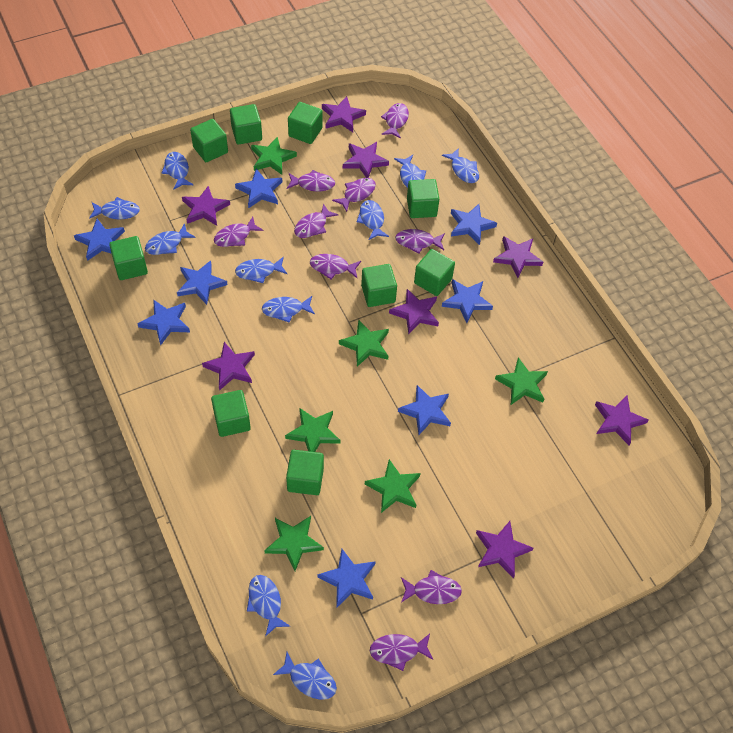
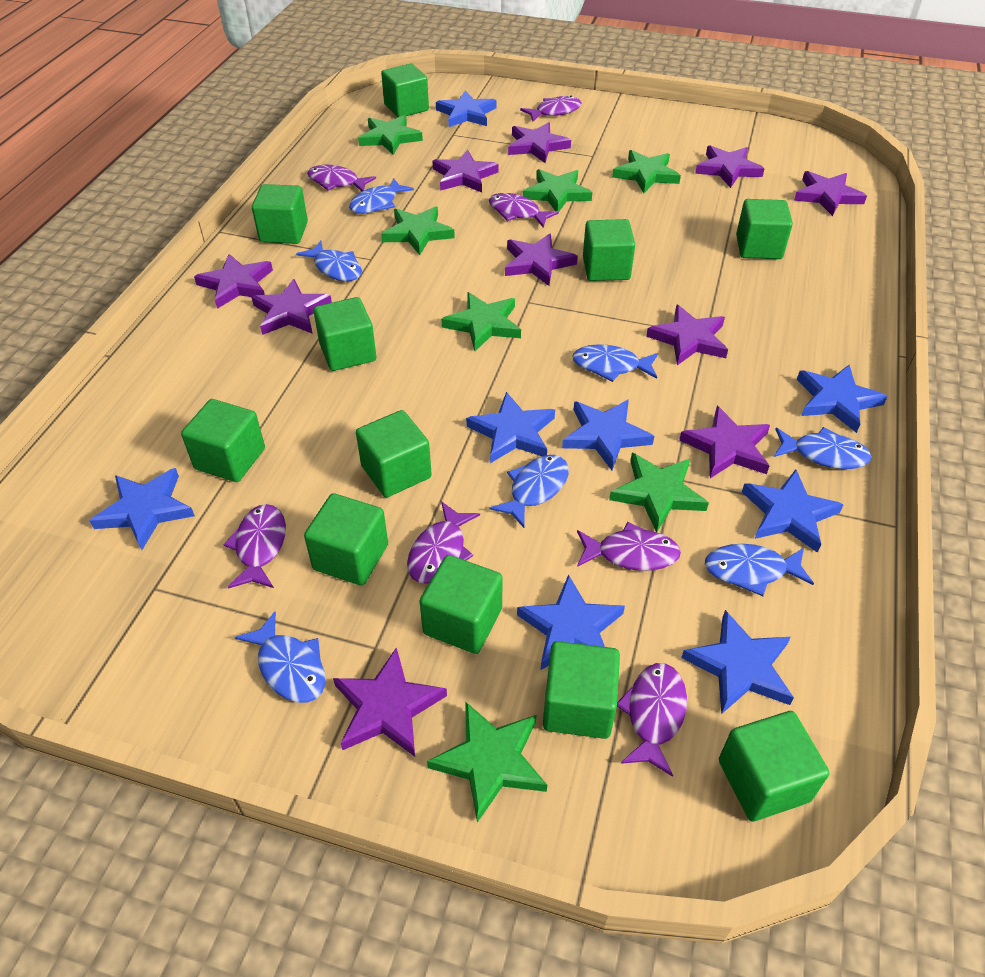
blue fish: [89,197,140,220] [145,223,196,255] [161,152,193,190] [235,256,287,283] [247,575,290,637] [262,296,315,323] [273,652,337,700] [356,200,389,240] [394,155,426,188] [442,148,479,183] = 10 -> [235,611,325,703] [296,241,362,281] [349,178,414,214] [490,455,569,528] [572,344,658,382] [705,544,814,596] [774,427,872,469] = 7
green cube: [109,236,148,280] [190,119,228,162] [211,390,251,437] [230,104,262,145] [286,450,324,495] [288,102,322,144] [361,264,397,307] [407,179,439,218] [414,249,455,296] = 9 -> [181,399,265,482] [252,184,308,244] [304,493,388,585] [313,297,376,371] [356,410,432,498] [381,64,429,117] [419,555,503,654] [543,641,620,739] [583,219,635,281] [719,711,829,822] [736,199,793,259] = 11
green star: [251,136,297,175] [264,516,324,571] [285,408,341,452] [339,320,389,367] [365,459,421,513] [495,357,548,405] = 6 -> [358,115,423,155] [381,206,455,255] [427,701,547,823] [442,292,521,351] [523,169,592,211] [609,453,709,532] [612,150,681,193] = 7
purple fish: [214,217,264,247] [287,170,335,191] [294,203,339,238] [310,254,361,279] [332,178,376,212] [370,634,434,671] [381,103,409,139] [395,229,445,254] [401,570,462,604] = 9 -> [223,504,286,589] [307,165,376,191] [407,501,480,584] [489,193,559,228] [520,96,582,122] [577,522,681,571] [617,663,687,777] = 7
purple star: [182,186,230,226] [202,342,255,391] [322,96,366,132] [343,142,389,178] [389,289,439,335] [476,521,533,578] [493,236,543,278] [595,395,649,445] = 8 -> [194,254,273,309] [251,279,332,335] [333,647,447,757] [432,150,499,193] [505,234,578,286] [508,122,571,163] [646,305,728,365] [679,406,770,478] [695,145,765,188] [794,171,867,216] = 10

